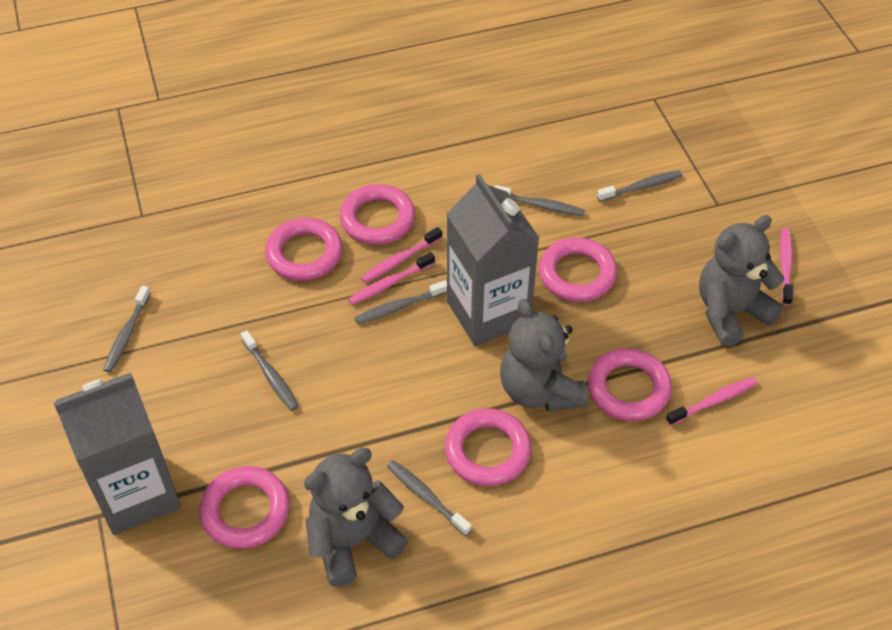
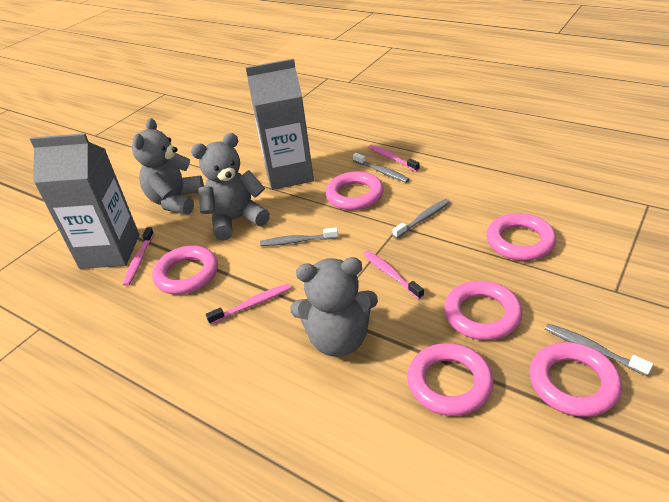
grey toothbrush: [103,286,151,373] [241,330,298,411] [354,280,447,324] [387,460,472,536] [495,185,585,216] [597,170,682,202] = 6 -> [260,227,338,246] [353,153,409,183] [392,199,450,238] [545,324,653,376] = 4

